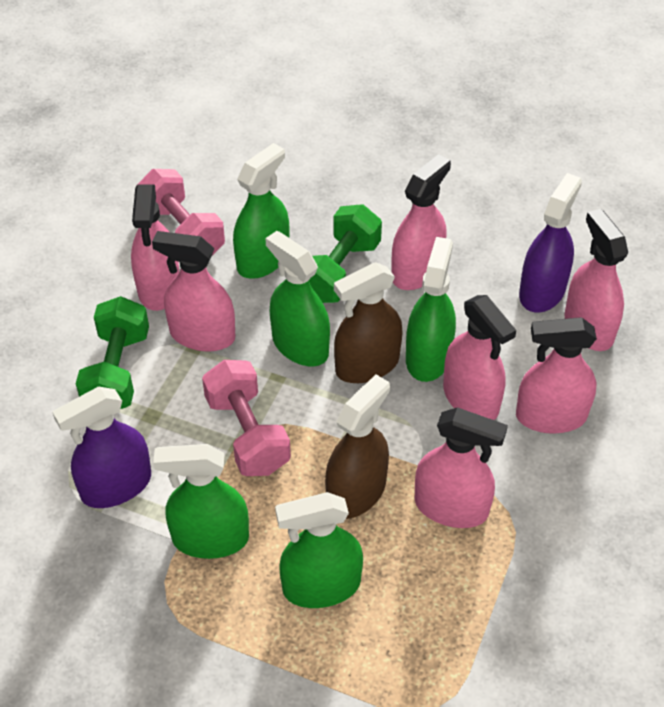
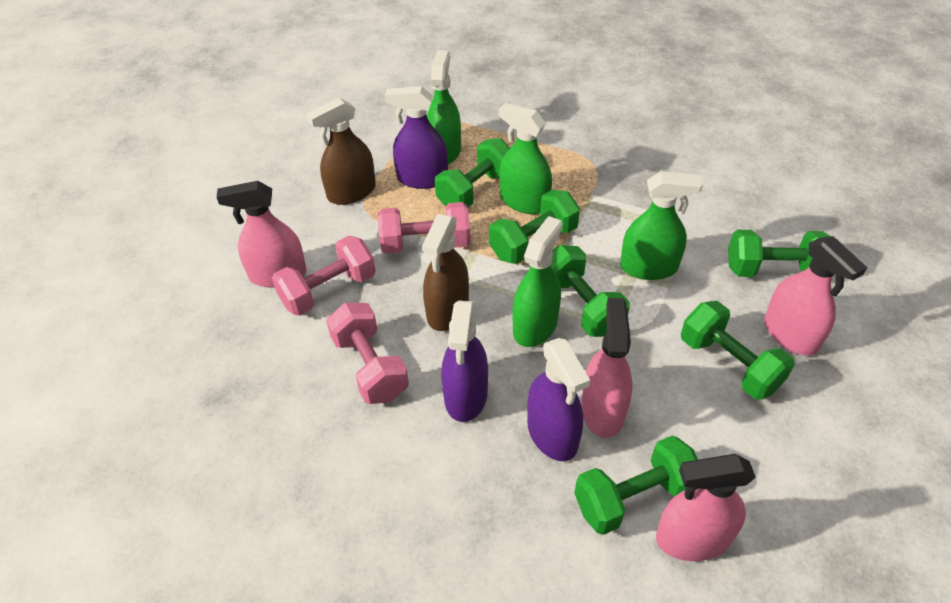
green dumbbell: [76,296,149,409] [309,204,382,303] = 2 -> [435,138,510,207] [489,190,580,264] [550,245,630,337] [574,436,698,535] [681,301,795,399] [728,230,830,277] = 6
green spray bottle: [153,444,249,559] [233,143,290,279] [265,231,330,366] [275,492,363,608] [406,237,456,382] = 5 -> [427,50,461,165] [499,103,552,214] [512,216,562,347] [620,171,703,280] = 4
pink dumbbell: [137,169,225,255] [202,360,291,476] = 2 -> [272,236,375,316] [326,303,409,404] [377,202,471,254] = 3
pink spray bottle: [131,184,179,311] [152,231,235,352] [391,154,451,290] [415,407,508,528] [443,295,516,420] [516,317,597,434] [564,209,628,351] = 7 -> [216,181,307,288] [581,298,632,438] [656,454,756,561] [764,236,867,356] = 4
purple spray bottle: [52,387,151,508] [519,173,582,312] = 2 -> [385,86,448,189] [441,300,488,422] [527,338,590,461] = 3

